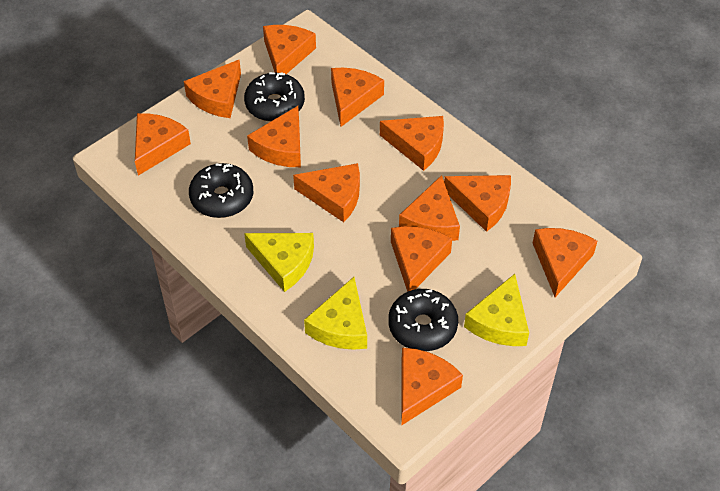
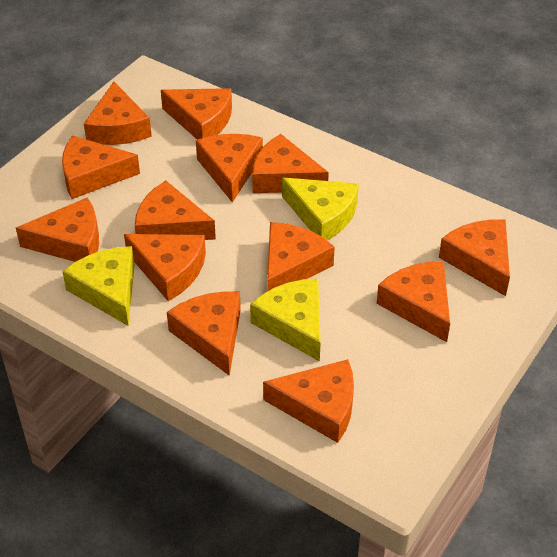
black donut: [189,163,253,218] [244,72,305,122] [388,289,458,351] = 3 -> none = 0
orange cheese: [135,113,191,176] [184,60,241,118] [247,106,301,167] [263,25,316,74] [293,163,360,222] [331,68,384,127] [380,116,444,171] [391,226,452,292] [399,175,460,241] [401,347,463,426] [444,175,511,232] [533,228,597,297] = 12 -> [16,197,99,262] [62,135,140,199] [84,81,152,145] [124,234,206,301] [135,180,216,240] [161,88,232,140] [167,291,241,376] [196,134,263,202] [252,134,329,193] [263,359,354,443] [267,222,335,291] [376,261,450,342] [439,219,510,296] = 13

